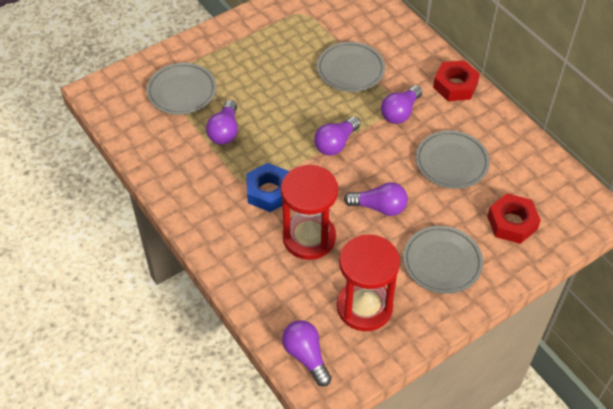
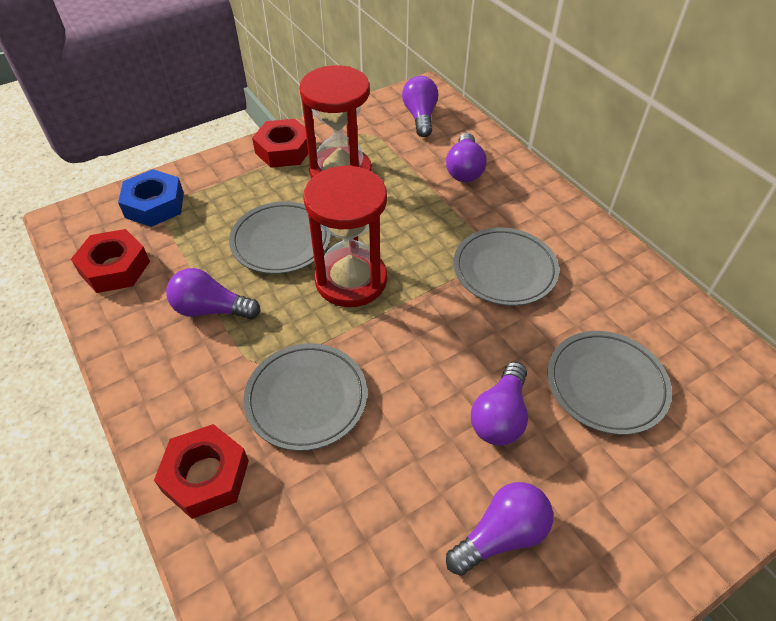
red nut: [433,60,480,101] [487,193,541,244] = 2 -> [71,229,150,293] [154,424,249,519] [252,119,308,168] = 3

